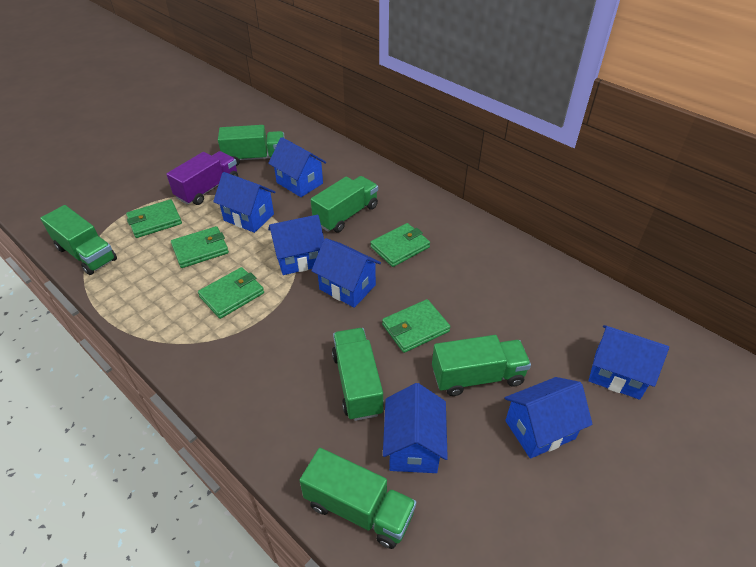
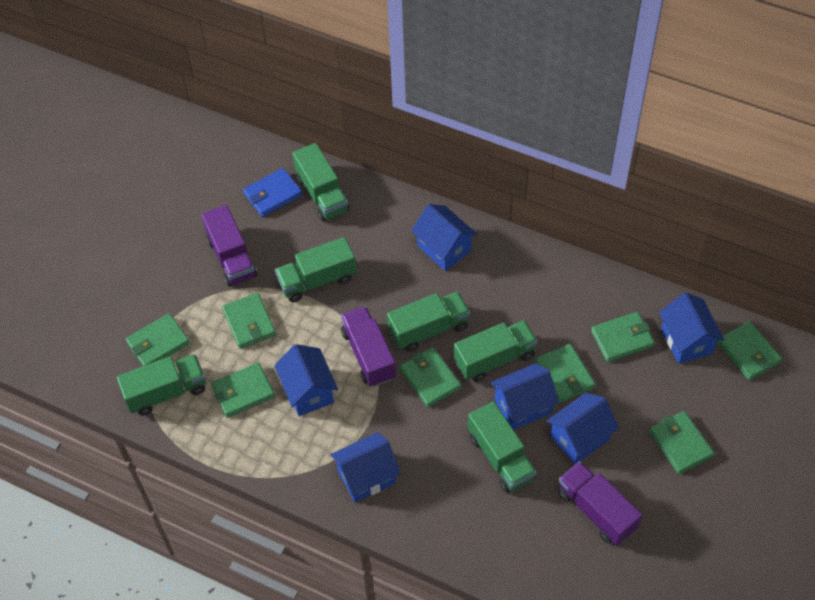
blue house: [213,172,276,233] [268,137,326,197] [268,215,324,275] [311,238,381,308] [383,383,448,473] [505,377,593,459] [589,325,669,400] = 7 -> [274,344,338,416] [331,432,401,502] [411,204,477,271] [491,363,559,430] [546,393,619,464] [659,292,724,364] = 6
blue wallet: none = 0 -> [243,168,303,217] = 1
green wallet: [126,199,182,238] [171,226,229,268] [198,267,264,319] [370,223,430,267] [382,299,450,353] = 5 -> [126,313,190,366] [211,363,275,418] [222,293,276,349] [400,347,461,407] [535,344,595,403] [591,312,655,362] [649,411,714,474] [717,321,782,380] = 8
purple truck: [167,151,238,205] = 1 -> [201,205,257,287] [341,306,396,387] [558,461,642,546] = 3

